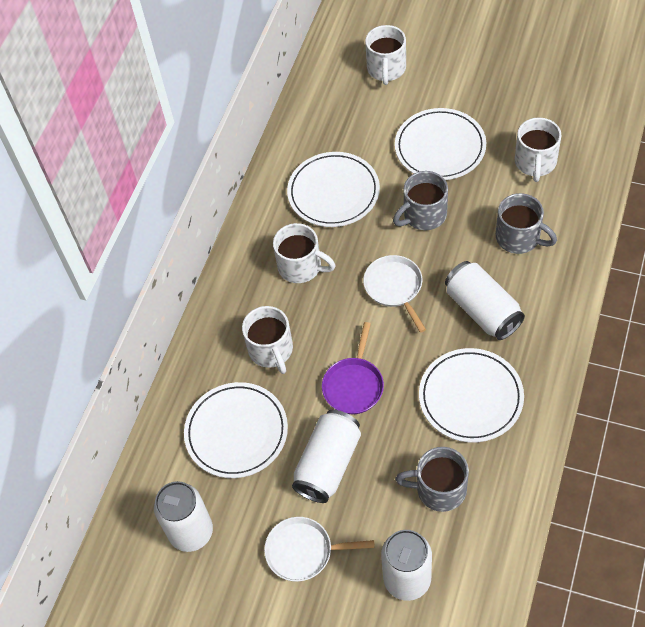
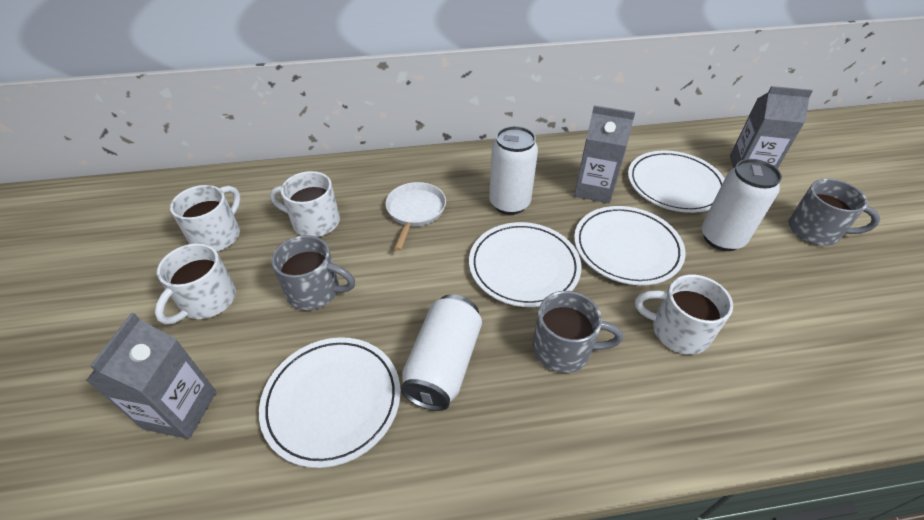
grey carton: none = 0 -> [86,313,216,439] [574,105,635,203] [730,86,813,169] = 3
purple pan: [322,322,384,414] = 1 -> none = 0
white can: [154,481,213,552] [292,410,361,503] [381,530,432,601] [445,261,525,340] = 4 -> [401,294,482,411] [489,126,538,215] [702,159,782,251] = 3
white pan: [264,517,375,582] [363,255,426,333] = 2 -> [386,182,446,251] = 1

